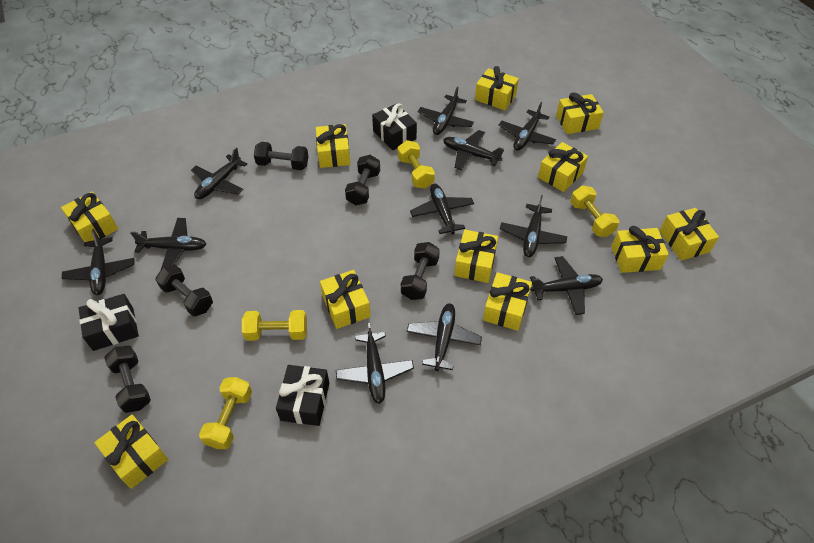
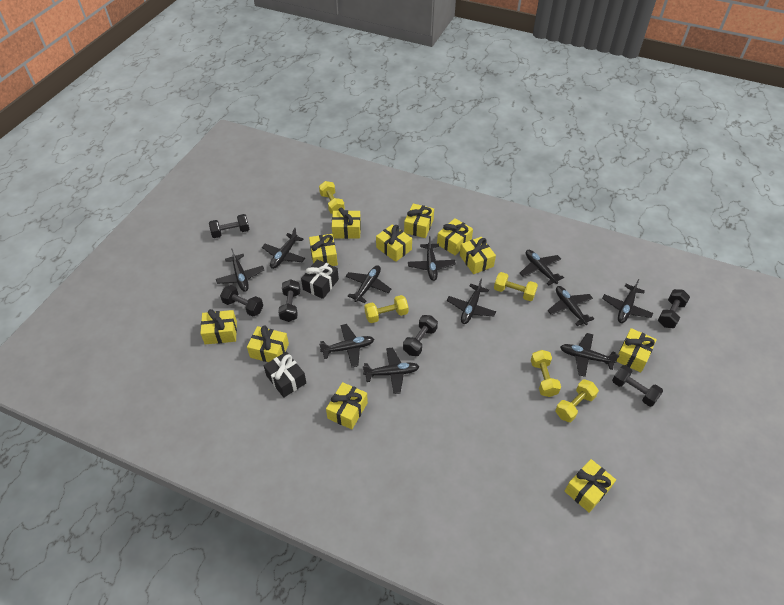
black dumbbell: [104,346,151,413] [155,265,213,316] [254,142,309,170] [345,155,380,205] [401,242,440,300] = 5 -> [209,214,249,238] [220,285,263,317] [278,279,300,322] [403,315,438,356] [612,365,663,407] [658,289,690,328] = 6
black gift: [79,294,139,351] [276,365,329,426] [372,103,417,150] = 3 -> [264,351,306,398] [301,259,339,299] = 2
yellow dumbbell: [199,377,252,449] [242,310,307,341] [398,140,435,189] [570,186,619,237] = 4 -> [319,181,345,214] [364,295,409,323] [494,272,538,301] [531,350,561,397] [555,379,599,422] = 5

